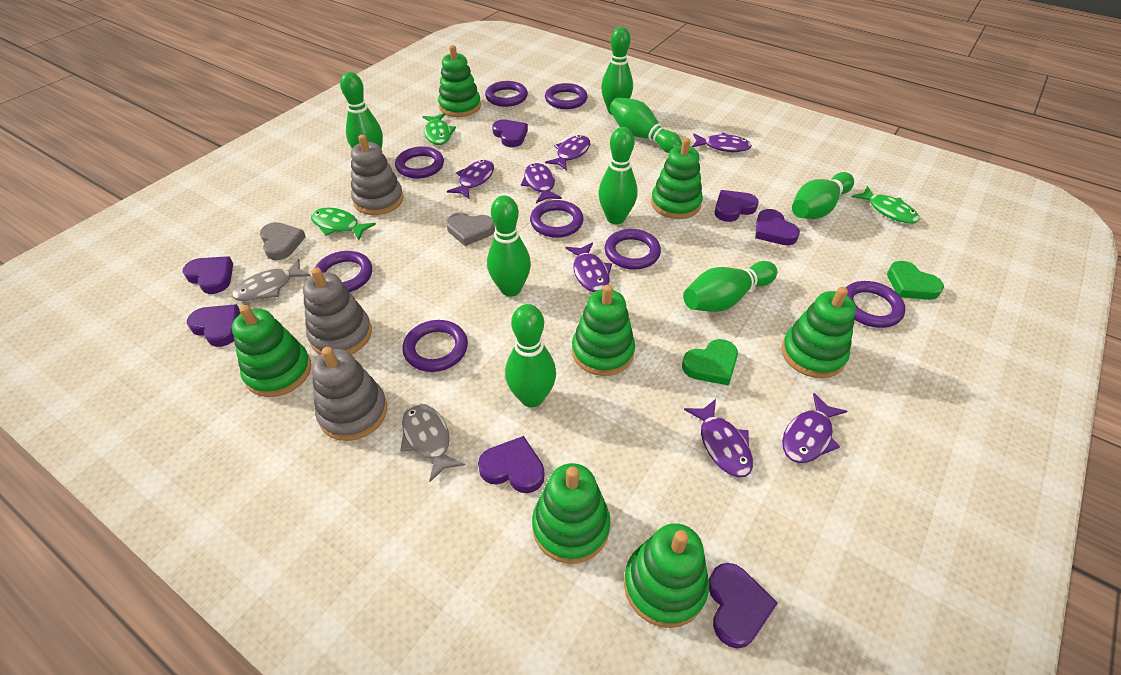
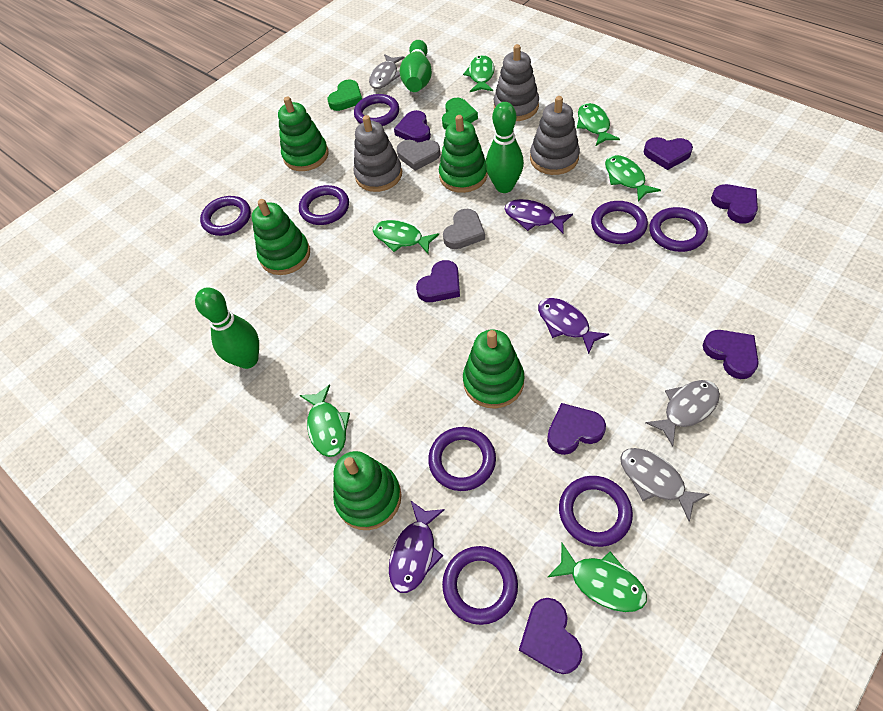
green bowling pin: [340,72,383,149] [487,195,531,297] [505,304,556,407] [598,127,638,224] [601,27,633,114] [610,97,682,153] [683,261,777,312] [792,172,854,219] = 8 -> [195,288,259,369] [399,40,432,92] [486,102,524,193] = 3
green fish: [311,207,376,240] [422,113,456,145] [852,186,919,224] = 3 -> [300,384,350,457] [373,220,439,254] [463,55,495,92] [547,543,647,612] [577,103,620,146] [605,155,661,202] = 6
green stacking toy: [232,305,311,397] [438,45,481,117] [532,463,611,564] [572,285,635,376] [624,523,709,628] [651,138,703,219] [781,287,856,378] = 7 -> [252,199,310,275] [278,97,328,171] [333,451,402,530] [439,115,488,193] [463,329,524,409] = 5
grey fish: [232,259,311,301] [400,403,465,482] = 2 -> [369,54,405,89] [620,448,709,522] [646,380,720,446] = 3
purple fish: [447,160,494,199] [521,163,562,203] [545,135,590,170] [566,242,612,292] [684,399,753,477] [692,133,752,152] [782,393,847,463] = 7 -> [389,501,445,593] [505,199,573,234] [538,298,609,354] = 3

